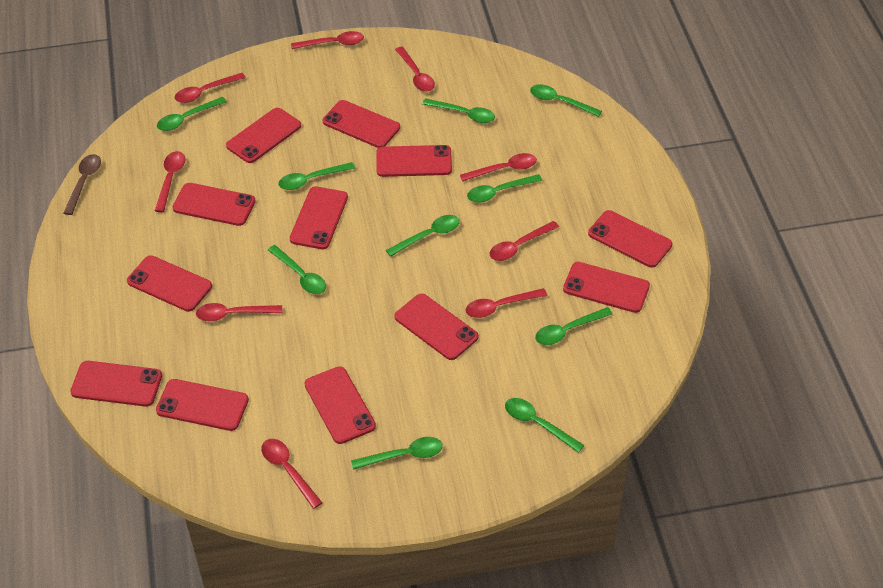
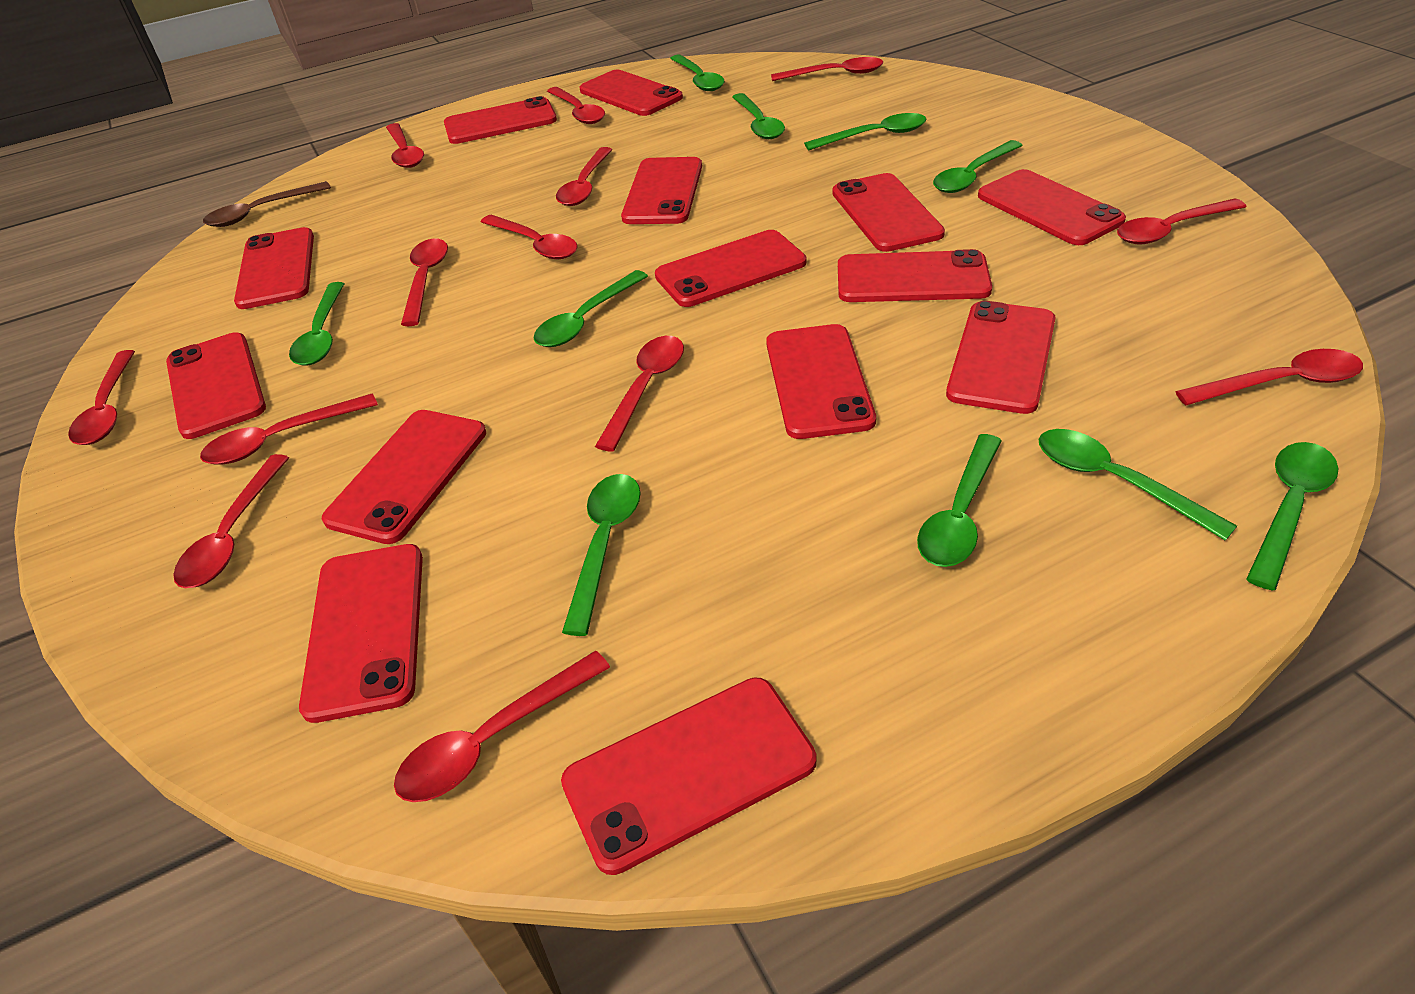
red phone: [70,361,162,407] [127,255,212,312] [156,379,249,431] [172,183,255,226] [226,108,301,163] [290,186,348,249] [304,366,376,444] [323,100,400,148] [376,145,452,177] [394,293,478,360] [563,262,650,313] [588,210,672,268] = 12 -> [166,332,266,439] [234,227,314,309] [299,544,423,723] [322,410,486,544] [444,96,557,144] [561,677,816,875] [579,70,683,116] [621,157,702,224] [655,230,806,307] [766,324,876,439] [832,173,945,252] [838,249,992,302] [946,301,1055,414] [978,169,1126,245] = 14
red spoon: [155,151,186,212] [175,73,246,103] [196,303,282,321] [261,439,322,509] [291,31,364,49] [395,47,435,92] [460,153,537,181] [466,288,547,318] [490,221,559,261] = 9 -> [68,350,135,445] [173,454,289,588] [200,393,378,465] [386,123,424,168] [394,651,610,802] [401,239,448,326] [481,214,578,259] [547,87,605,124] [556,147,612,206] [595,336,684,452] [771,57,883,81] [1117,198,1246,244] [1175,349,1363,405] = 13

